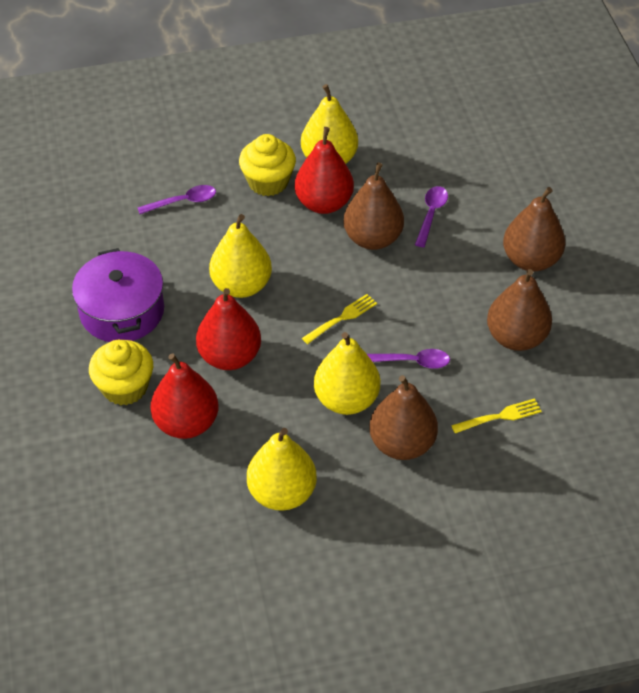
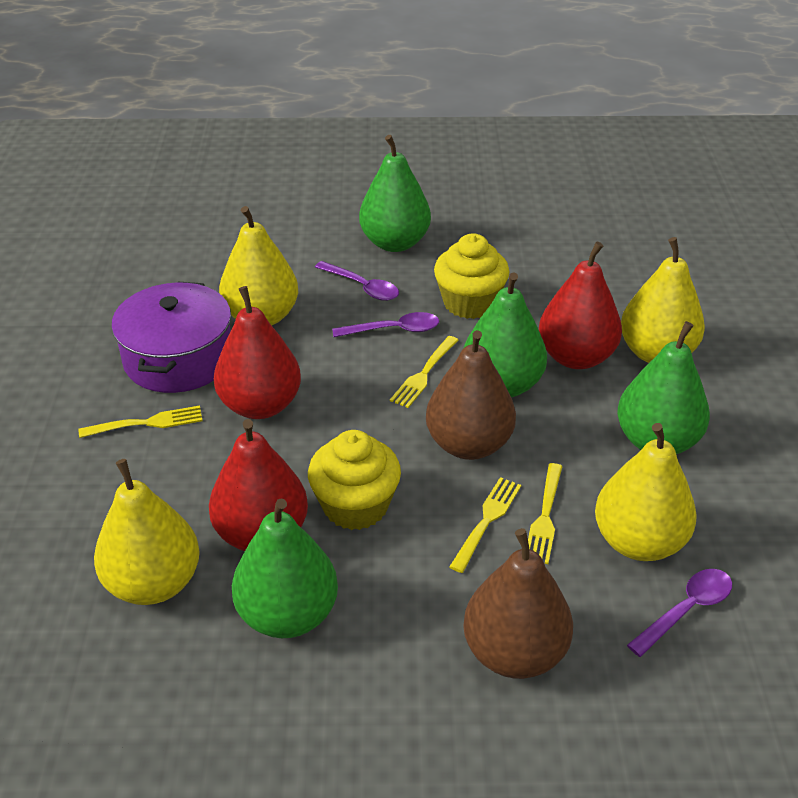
brown pear: [343,163,404,250] [369,375,438,460] [487,269,552,351] [503,187,565,272] = 4 -> [426,330,516,460] [463,528,573,679] = 2
green pear: none = 0 -> [232,498,338,638] [359,135,431,252] [463,273,547,397] [617,321,710,454] = 4
yellow fork: [302,294,377,344] [451,398,542,433] = 2 -> [79,406,203,438] [390,336,458,408] [449,477,521,573] [528,463,563,564] = 4

